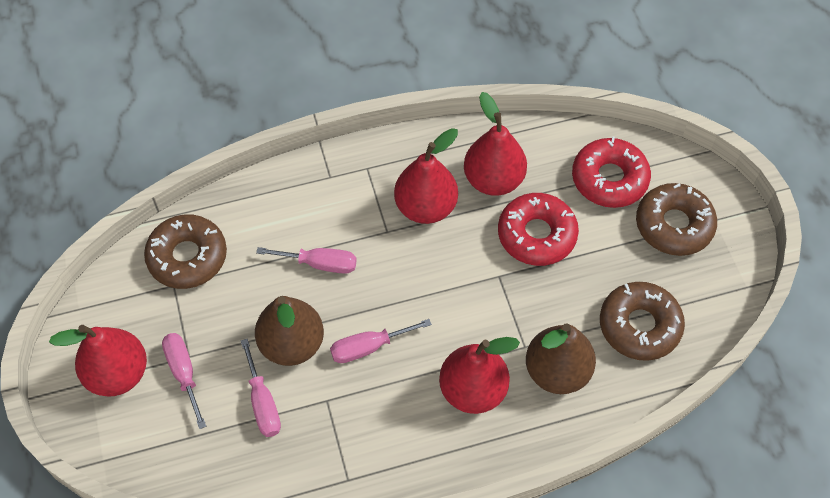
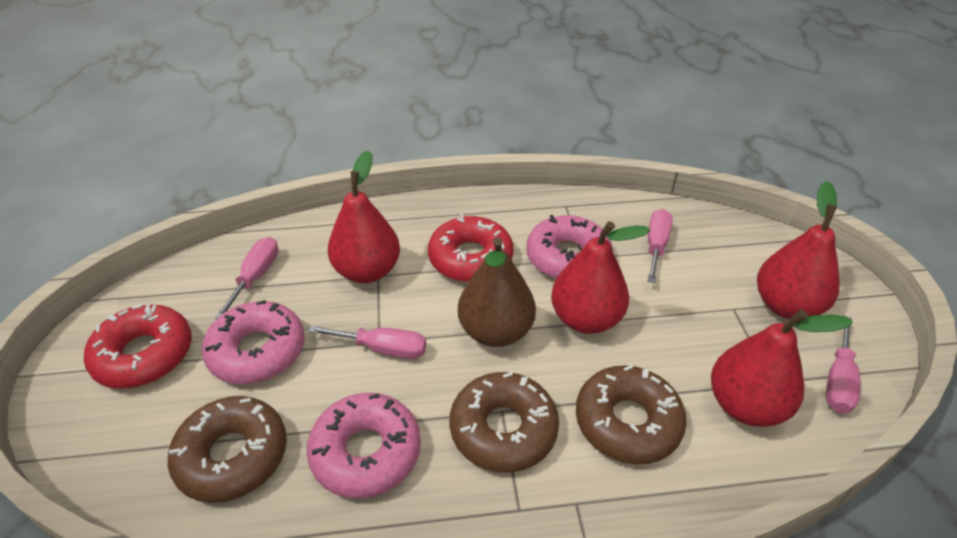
brown pear: [255,296,324,366] [526,323,596,394] = 2 -> [458,237,536,347] = 1
pink donut: none = 0 -> [202,300,305,384] [307,393,421,499] [527,215,613,279] = 3

